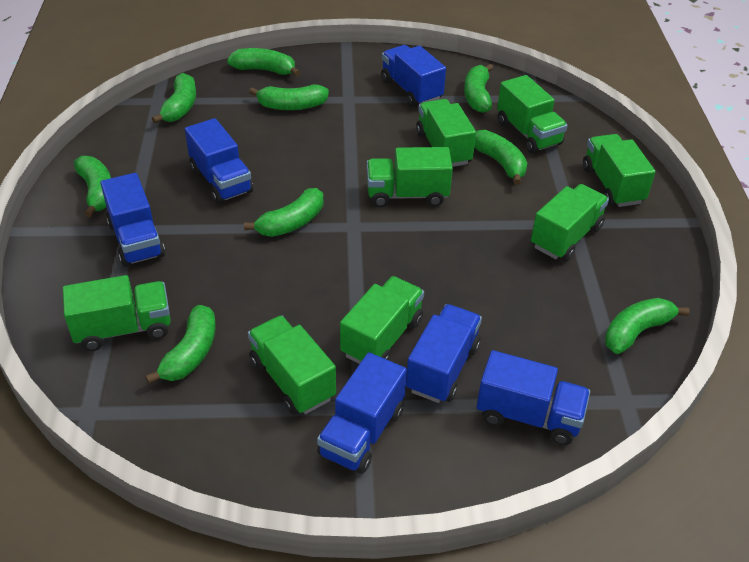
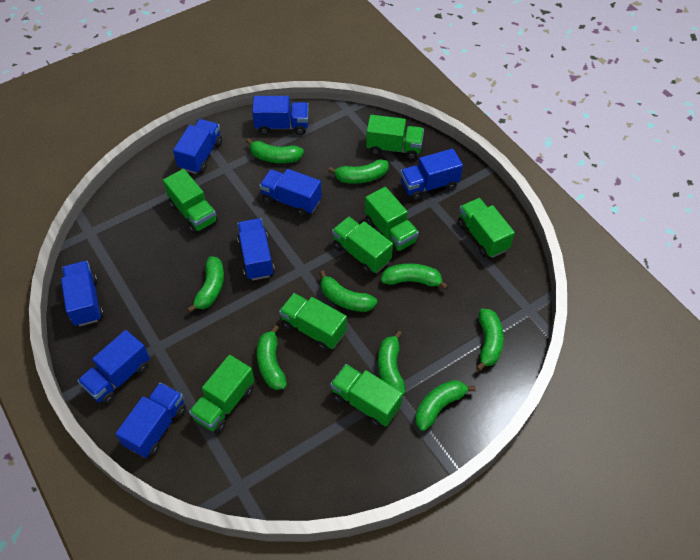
blue truck: [100,173,165,267] [185,118,253,204] [317,352,407,474] [381,45,446,107] [406,304,482,403] [477,350,590,445] = 6 -> [61,261,104,326] [77,330,150,405] [115,383,186,458] [173,119,222,174] [237,218,275,280] [252,96,309,135] [259,169,322,217] [400,149,463,201] = 8

